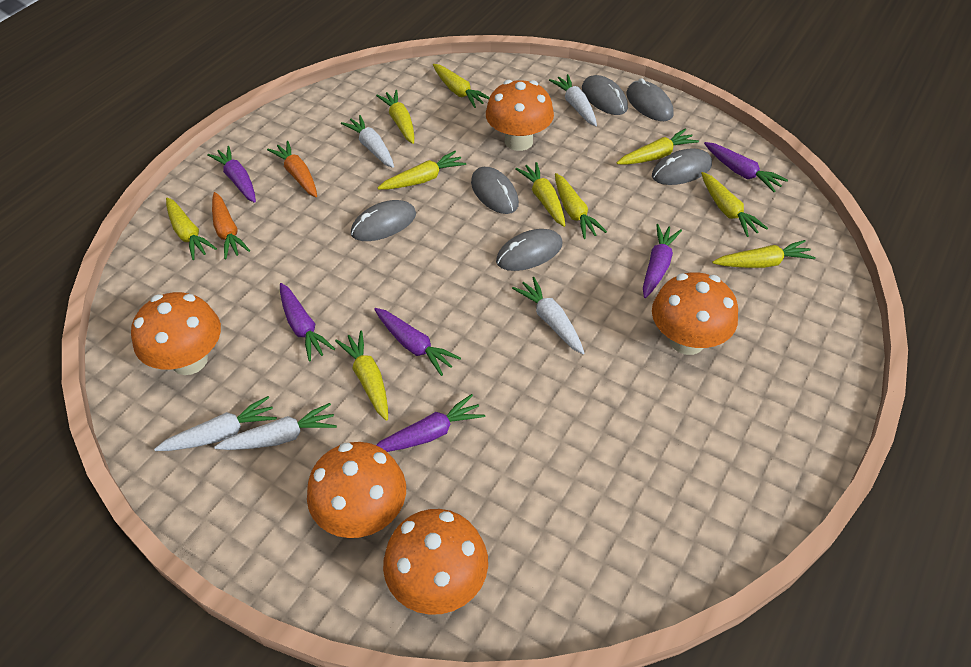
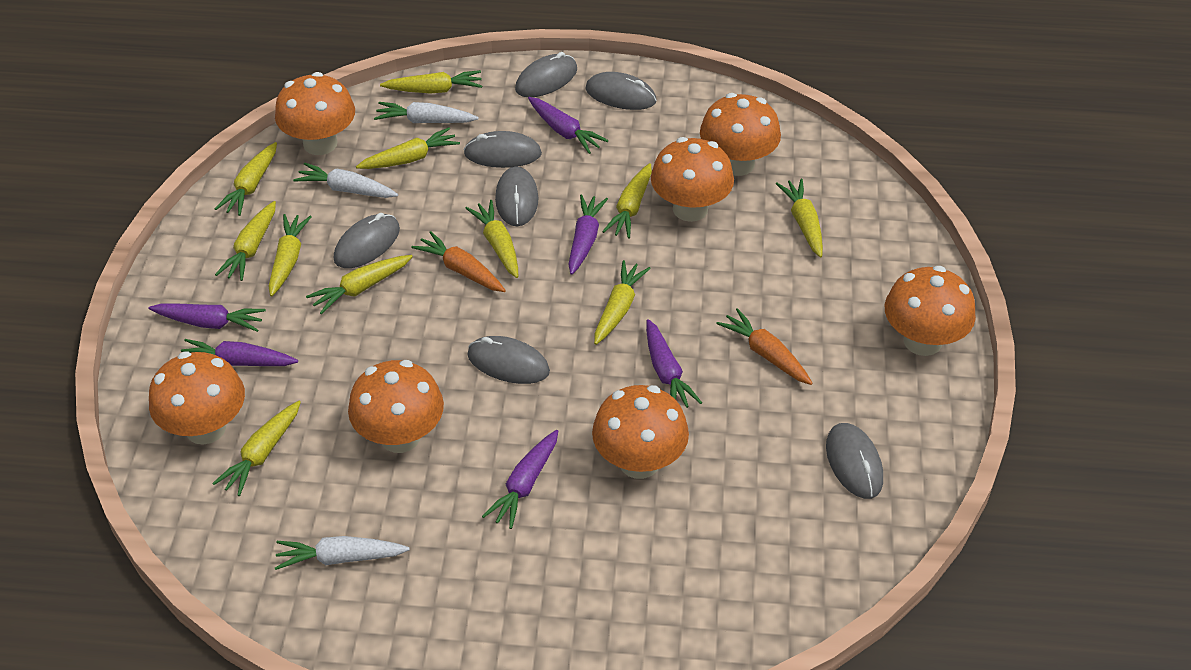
grey mouse: [351,200,416,241] [471,167,519,214] [496,229,563,271] [582,75,628,115] [626,78,674,121] [652,148,712,185] = 6 -> [334,213,400,268] [464,131,542,168] [467,336,550,384] [495,167,538,226] [515,52,577,97] [585,72,657,110] [826,423,883,499] = 7
orange mushroom: [131,292,221,375] [307,442,406,538] [383,509,488,615] [486,80,554,151] [652,272,738,355] = 5 -> [149,351,245,445] [275,72,355,155] [348,360,444,453] [592,385,689,479] [651,137,734,222] [700,93,781,176] [885,266,976,356] = 7
white carrot: [154,396,277,451] [214,403,337,450] [341,115,394,168] [512,277,584,354] [549,74,597,126] = 5 -> [275,536,410,570] [293,163,398,198] [374,102,479,123] = 3
yellow carrot: [166,197,217,260] [335,330,388,421] [376,90,414,144] [377,151,466,189] [433,64,490,108] [515,162,565,227] [555,173,607,239] [617,129,699,165] [701,172,768,237] [713,240,816,268] = 10 -> [212,401,301,496] [215,142,277,216] [215,201,276,281] [269,214,312,297] [306,255,413,314] [356,127,460,169] [380,70,482,93] [465,200,518,278] [594,260,651,345] [602,163,652,239] [776,179,823,258] = 11

